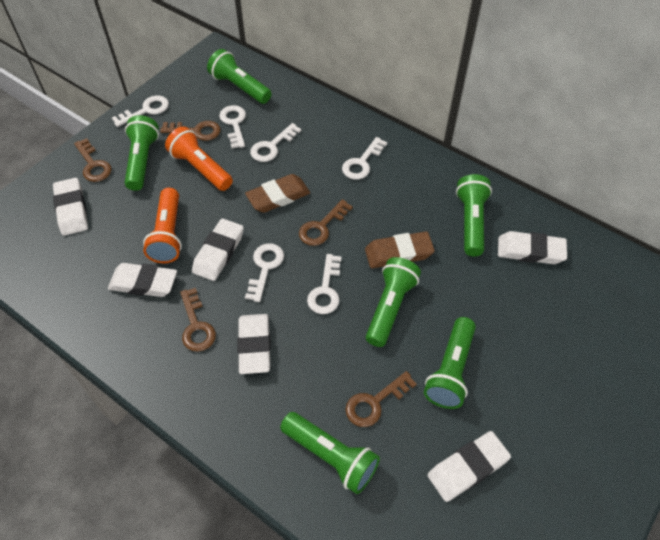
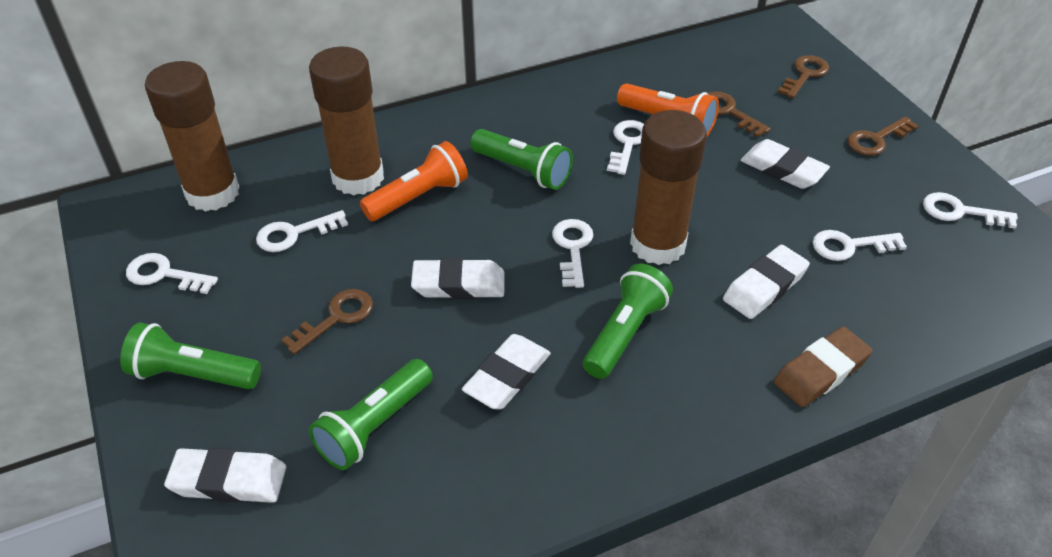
brown eraser: [245,174,310,213] [365,232,435,268] = 2 -> [774,327,873,407] = 1
brown glue stick: none = 0 -> [145,61,240,212] [309,46,384,196] [630,110,707,265] = 3
brown key: [74,138,112,182] [160,121,221,141] [180,288,216,352] [299,199,353,246] [345,371,417,427] = 5 -> [281,289,373,354] [708,91,770,137] [778,55,829,98] [847,116,918,156] = 4
green flashlight: [125,115,159,191] [207,49,272,104] [280,412,380,494] [366,257,421,347] [424,317,476,409] [456,174,492,256] = 6 -> [120,322,261,389] [309,359,433,470] [470,129,573,190] [583,264,673,379] = 4
white eraser: [53,178,88,236] [108,263,177,297] [192,219,244,281] [237,314,271,374] [427,431,511,502] [498,231,567,264] = 6 -> [164,448,286,503] [411,258,505,299] [462,334,551,410] [723,245,810,319] [741,139,830,189] = 5

